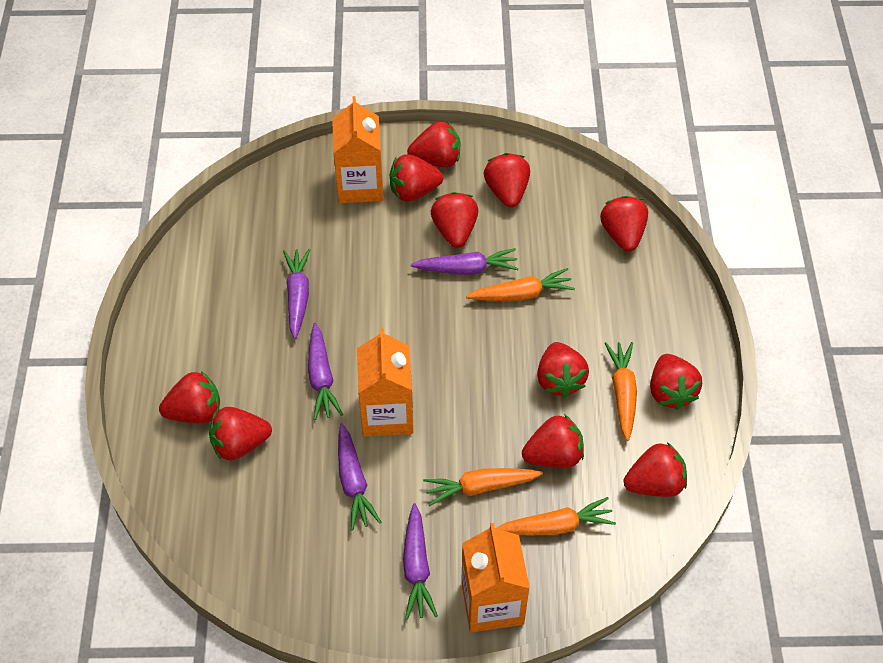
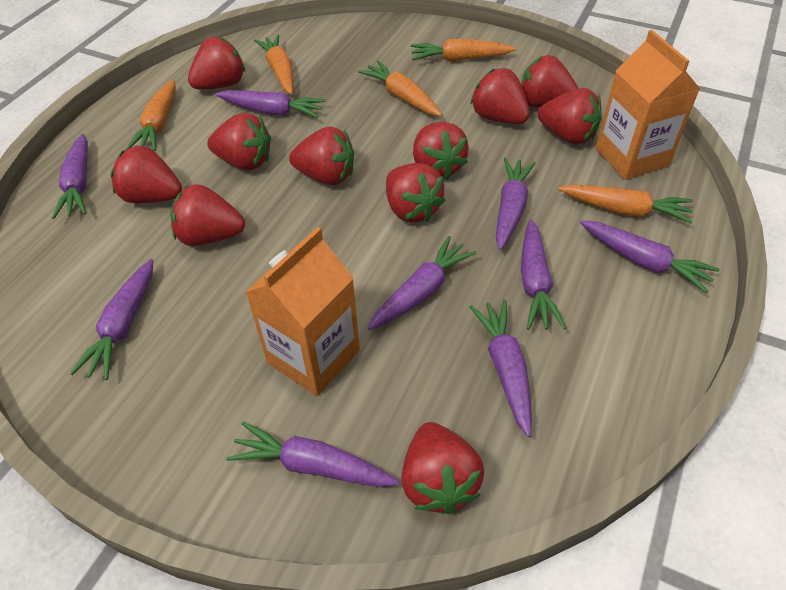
orange carrot: [423,468,543,506] [466,268,575,301] [497,497,616,535] [605,342,637,441] = 4 -> [126,79,176,151] [254,34,294,95] [358,60,442,116] [411,39,516,61] [558,184,693,223] = 5
orange carton: [332,96,383,203] [357,328,413,437] [461,523,530,632] = 3 -> [245,227,360,396] [595,30,700,180] = 2
purple carrot: [283,249,310,339] [308,323,343,420] [338,423,381,530] [403,503,438,620] [411,248,519,275] = 5 -> [52,134,88,219] [70,259,153,380] [216,90,326,118] [226,421,400,487] [368,236,477,330] [469,300,532,437] [496,158,536,250] [521,219,566,330] [580,220,720,293] = 9

